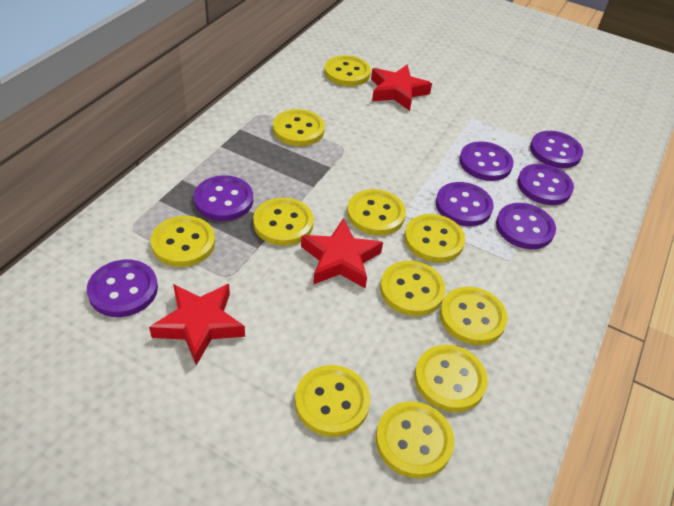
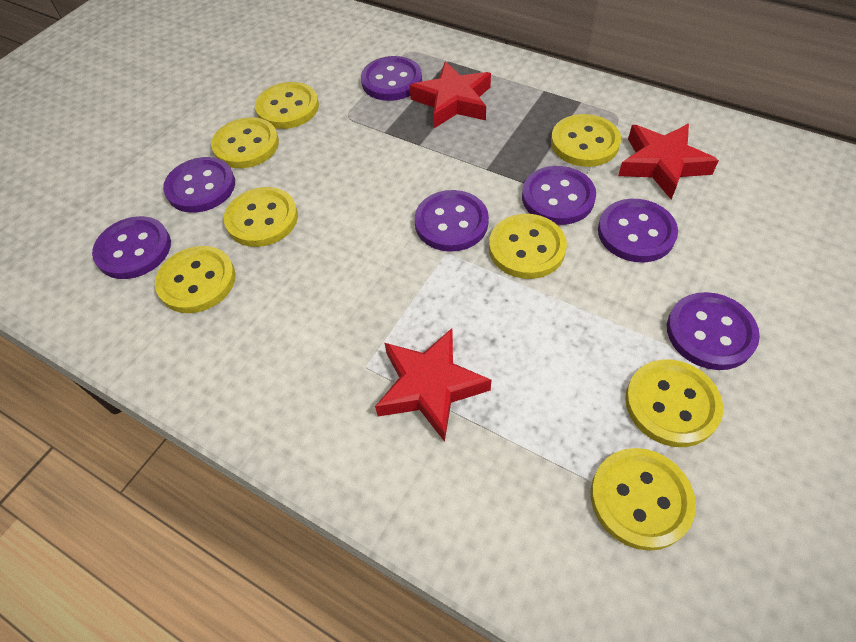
yellow button: [150,216,215,267] [253,198,314,246] [273,109,325,146] [295,365,370,437] [324,55,371,86] [347,189,406,235] [376,401,454,478] [380,261,445,316] [404,214,465,263] [415,345,488,412] [440,287,508,345] = 11 -> [155,246,235,313] [211,117,279,168] [224,187,298,247] [255,82,319,129] [489,214,567,279] [551,114,621,167] [591,448,696,551] [625,359,723,447] = 8

